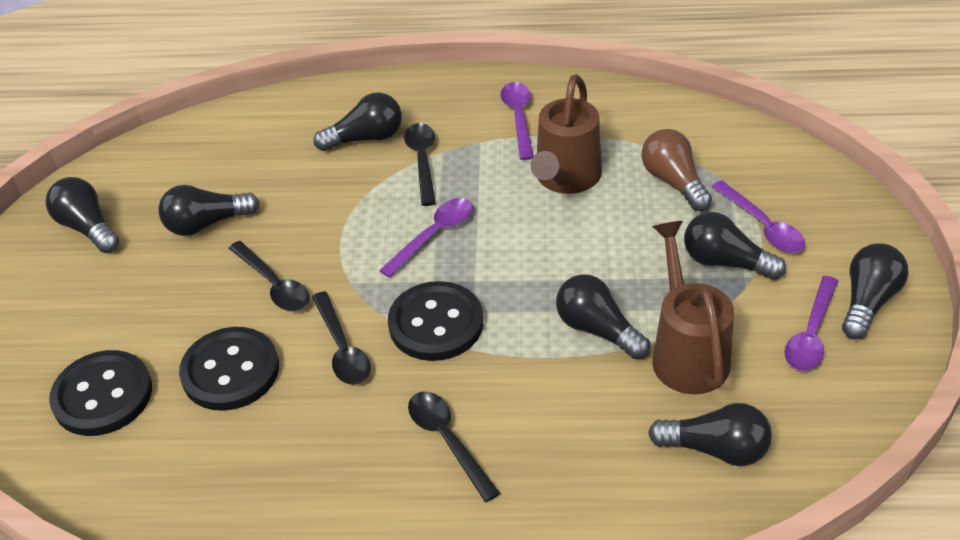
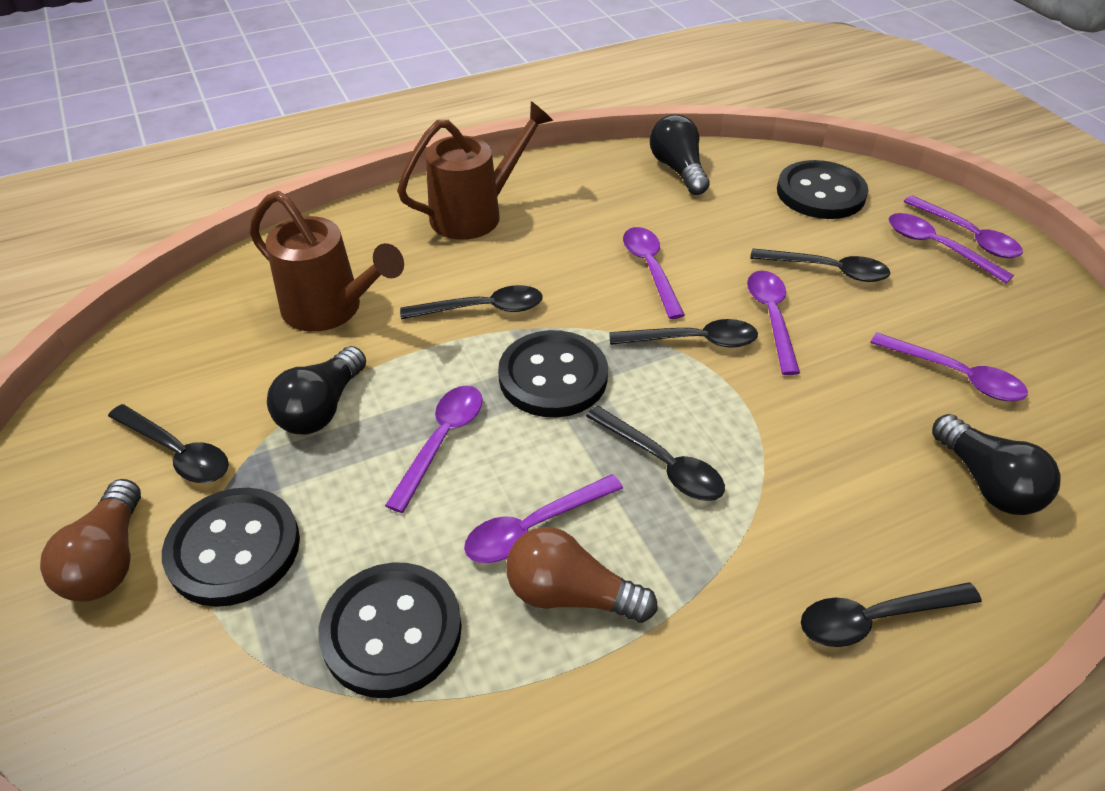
black button: [49,350,152,436] [179,327,279,411] [388,281,483,361] = 3 -> [162,488,300,607] [318,562,462,698] [498,330,608,418] [777,160,868,219] = 4
black light bulb: [46,177,119,253] [159,185,260,236] [314,92,402,151] [556,274,650,359] [648,403,772,466] [684,212,786,280] [842,243,908,339] = 7 -> [267,346,366,435] [650,114,709,195] [932,414,1061,515] = 3
black spoon: [228,241,310,311] [312,291,371,385] [404,123,436,206] [408,392,500,502] = 4 -> [108,404,229,483] [400,285,543,319] [586,406,725,501] [609,319,758,348] [750,248,890,282] [801,582,982,647] = 6
brown light bulb: [641,129,712,211] = 1 -> [40,479,141,602] [506,527,658,623] = 2
purple spoon: [379,198,473,278] [501,82,534,160] [711,180,806,253] [784,276,838,371] = 4 -> [385,386,483,513] [464,474,623,563] [623,227,685,319] [747,271,800,375] [870,333,1028,401] [889,213,1014,283] [904,195,1023,258] = 7

